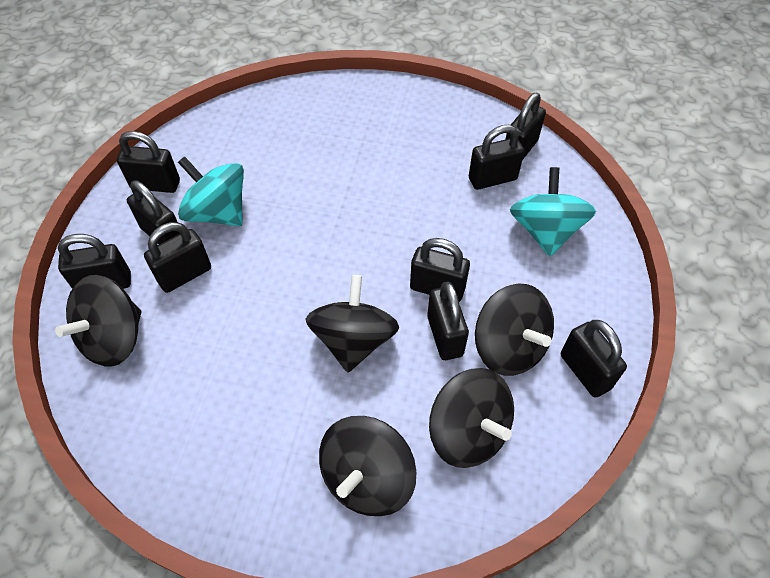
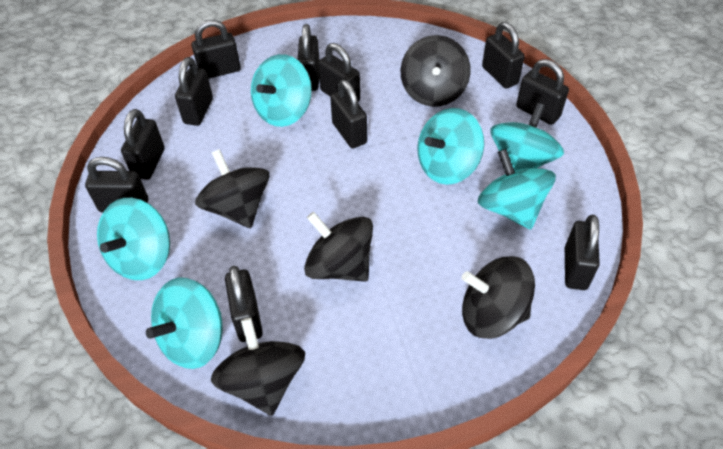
black padlock: [58,234,131,289] [117,131,180,193] [127,180,180,244] [144,222,211,293] [410,238,470,302] [427,282,469,360] [469,125,524,190] [506,93,546,159] [561,320,627,398] = 9 -> [85,157,148,213] [121,109,165,180] [175,57,213,126] [191,20,241,79] [225,266,263,342] [298,24,319,91] [318,43,360,102] [330,80,367,149] [482,22,525,89] [516,59,569,125] [565,215,600,290] = 11
turquoise spinning top: [178,156,244,226] [510,167,596,256] = 2 -> [97,198,170,280] [146,278,223,369] [251,54,312,127] [417,108,484,185] [477,149,556,230] [490,103,564,171] = 6

